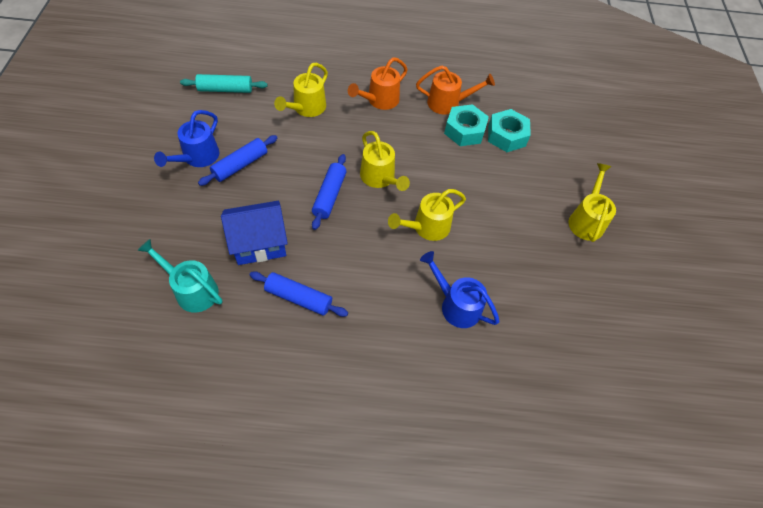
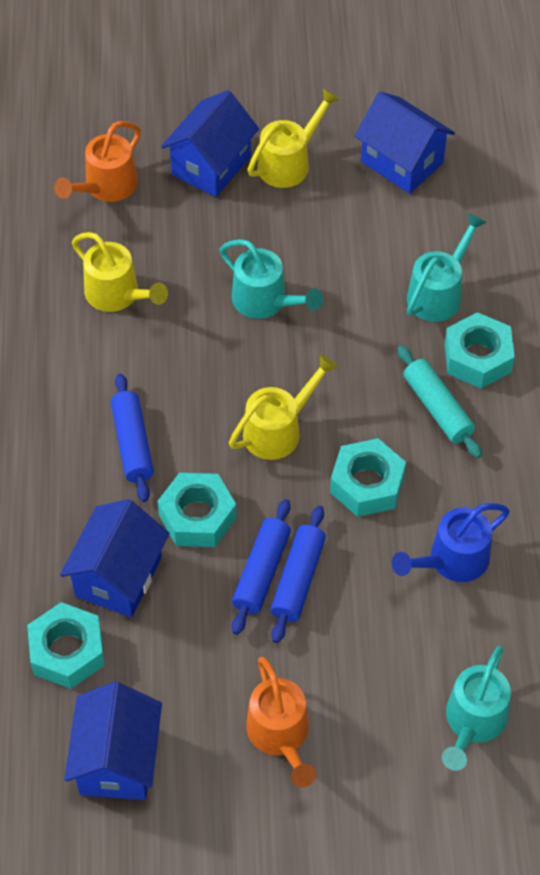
blue house: [221,201,288,265] = 1 -> [60,499,169,617] [64,682,162,800] [161,90,259,197] [355,92,455,194] = 4
blue watering can: [154,110,219,167] [420,251,499,328] = 2 -> [392,503,510,582] = 1
turquoise nut: [444,104,489,146] [488,109,531,152] = 2 -> [27,602,105,689] [157,473,237,547] [330,438,406,517] [445,312,515,389] = 4
turquoise watering can: [137,239,222,313] = 1 -> [219,239,323,319] [407,213,487,322] [442,646,511,771] = 3
yellow watering can: [274,63,328,117] [360,131,410,191] [388,189,466,241] [569,163,616,242] = 4 -> [72,232,168,312] [229,354,338,460] [247,88,340,188] = 3

